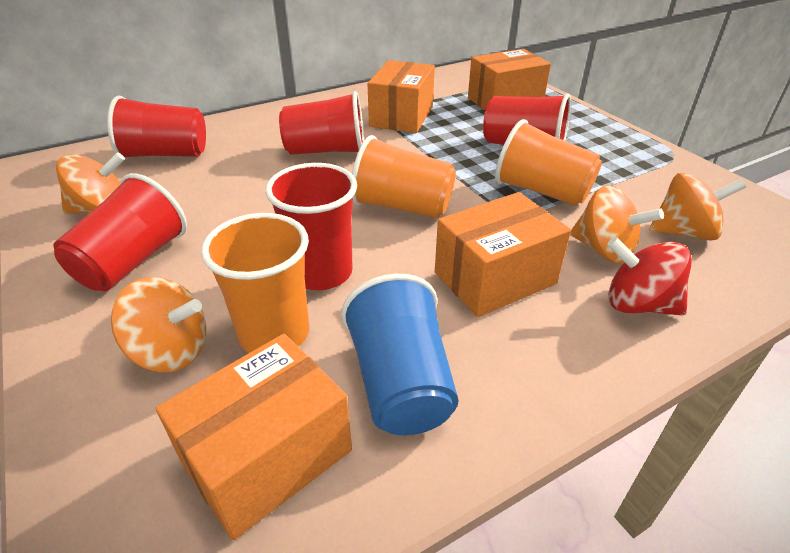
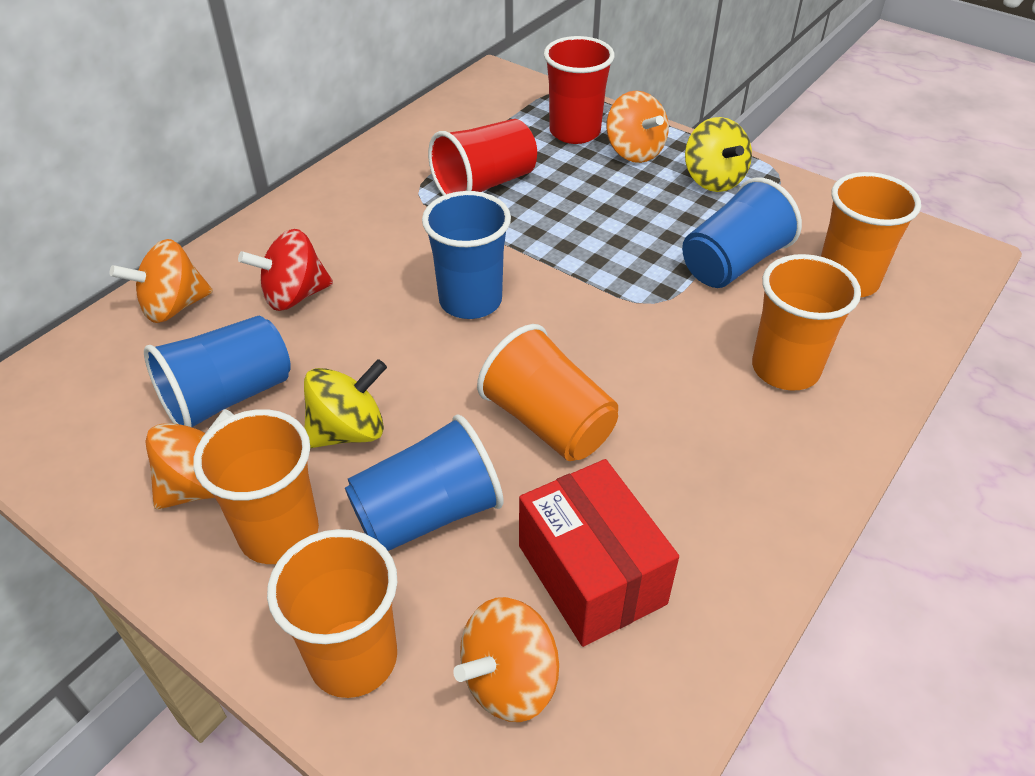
blue cup: [341,274,459,436] = 1 -> [144,316,291,427] [345,414,504,551] [422,191,511,319] [682,177,802,288] = 4
orange box: [156,334,352,540] [368,60,435,133] [435,192,571,317] [468,49,551,110] = 4 -> none = 0
orange cup: [201,213,309,353] [352,135,456,218] [495,119,602,206] = 3 -> [193,409,319,564] [267,529,397,698] [477,324,618,461] [752,254,861,391] [821,172,921,297] = 5
red box: none = 0 -> [519,459,679,647] = 1
red cup: [53,173,187,291] [107,95,206,159] [265,163,357,290] [279,91,364,155] [483,93,571,145] = 5 -> [428,119,537,195] [544,36,615,144] = 2
yellow spinning top: none = 0 -> [304,359,387,448] [685,117,752,192] = 2

